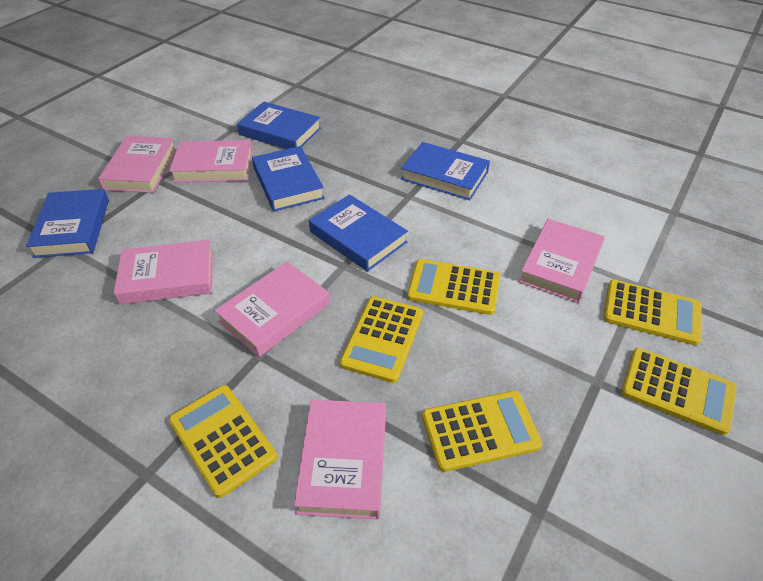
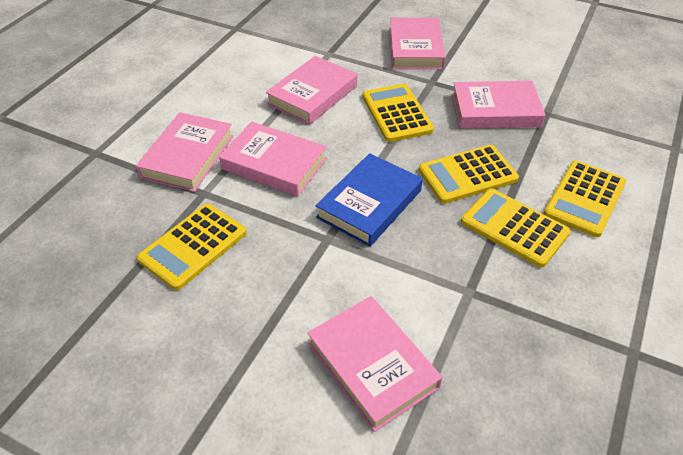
blue book: [26,189,109,258] [237,102,321,149] [252,146,325,211] [309,194,408,272] [401,142,490,200] = 5 -> [315,153,423,247] = 1
yellow calculator: [169,385,277,498] [340,296,423,383] [407,259,500,315] [422,391,542,472] [603,280,702,345] [621,348,737,435] = 6 -> [137,204,247,290] [362,84,434,142] [419,145,519,204] [461,188,571,267] [544,160,626,237] = 5

